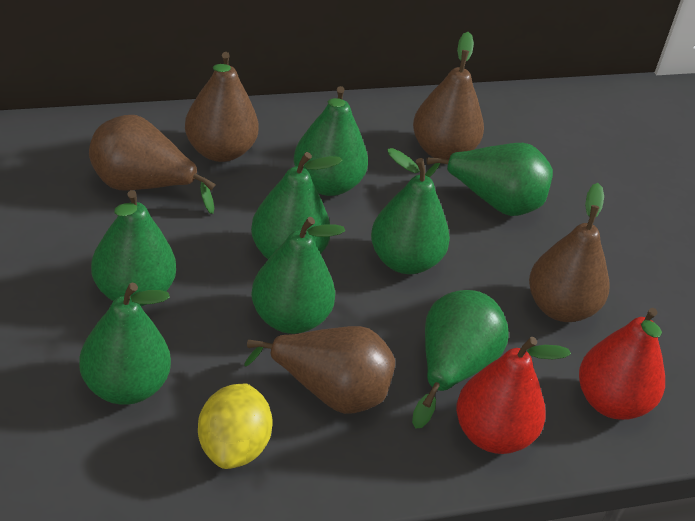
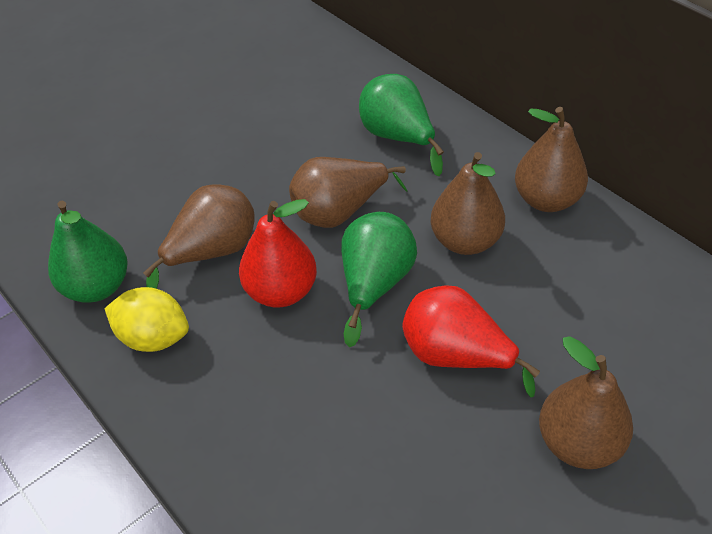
green pear: [79,283,171,405] [91,190,176,306] [251,152,343,259] [251,217,345,334] [294,86,368,196] [371,148,450,274] [412,290,508,429] [425,143,553,216] = 8 -> [48,201,128,303] [341,212,417,347] [359,74,444,176] = 3

